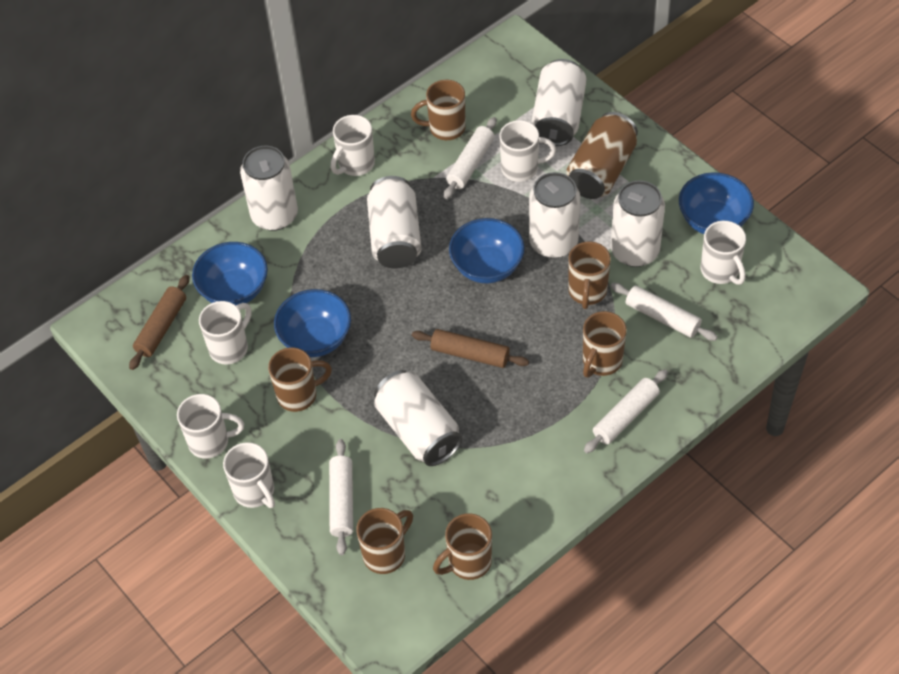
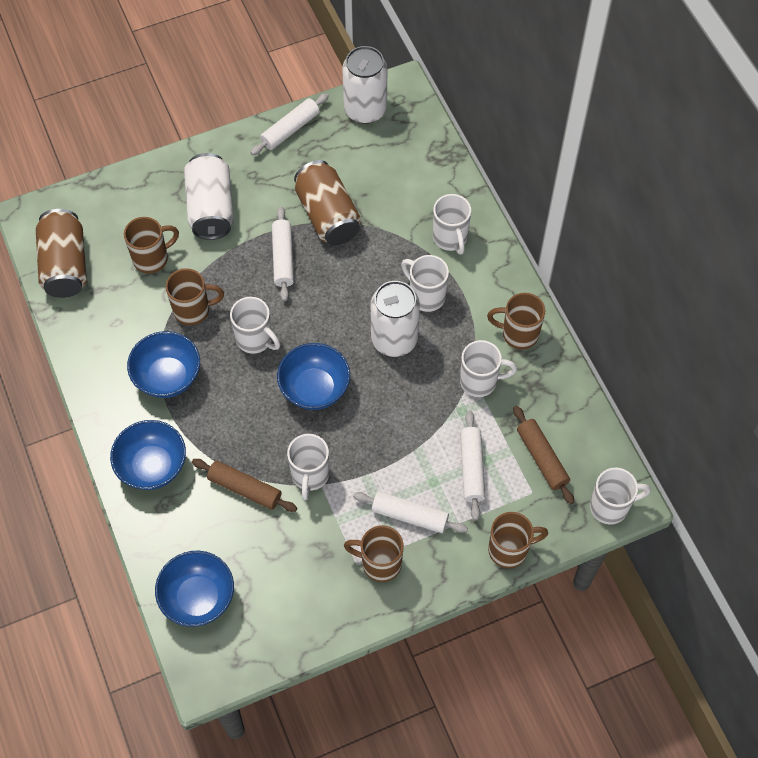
brown can: [566,112,638,199] = 1 -> [36,209,87,298] [294,160,361,245] = 2
brown mug: [268,347,332,412] [356,508,413,574] [411,80,466,140] [433,513,492,580] [569,242,611,309] [583,311,627,377] = 6 -> [124,217,179,274] [166,268,224,325] [344,525,404,582] [487,293,545,350] [488,512,548,569] = 5
white can: [240,146,298,231] [367,176,421,269] [374,370,462,466] [529,172,580,258] [532,59,586,146] [611,180,665,267] = 6 -> [184,153,234,240] [342,46,387,124] [371,281,420,357] = 3

